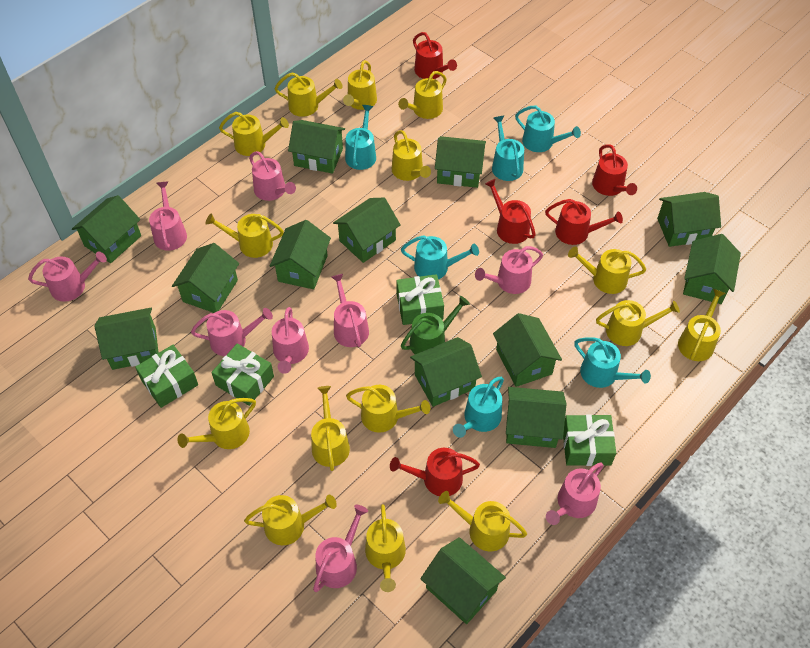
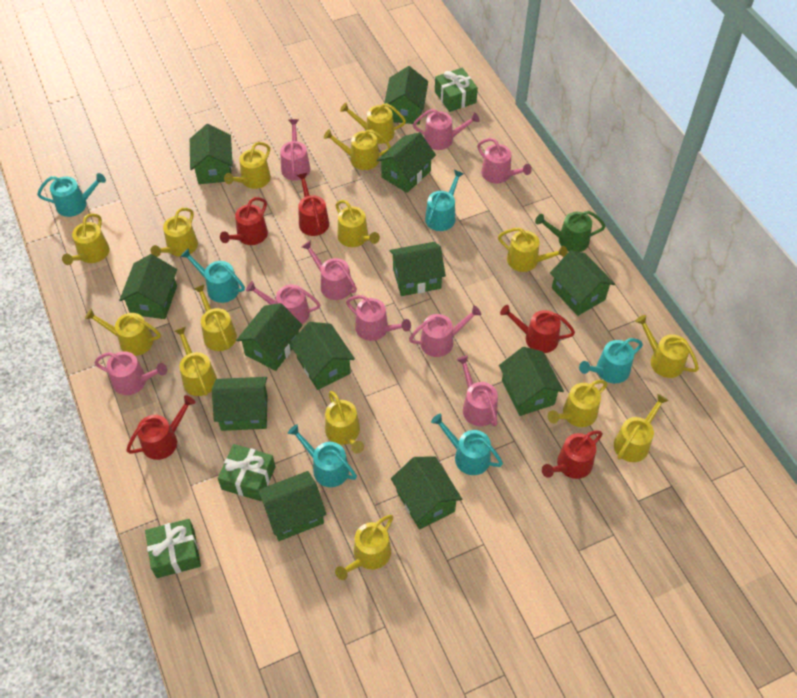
green gift: [135,345,198,408] [211,343,274,406] [396,274,444,325] [563,414,616,466] = 4 -> [145,519,201,578] [218,444,275,501] [435,68,478,112] = 3
green house: [72,195,141,263] [95,308,159,370] [172,243,239,313] [270,220,331,289] [288,120,345,174] [333,198,401,263] [410,337,482,407] [420,537,506,624] [435,136,486,188] [493,313,562,387] [506,387,566,448] [657,192,721,247] [683,234,741,304] = 13 -> [119,254,177,319] [190,124,233,184] [212,377,268,431] [236,303,303,371] [257,471,327,541] [290,322,355,390] [377,132,436,193] [384,66,428,125] [390,242,446,296] [391,456,462,530] [499,347,564,416] [550,250,615,316] = 12

